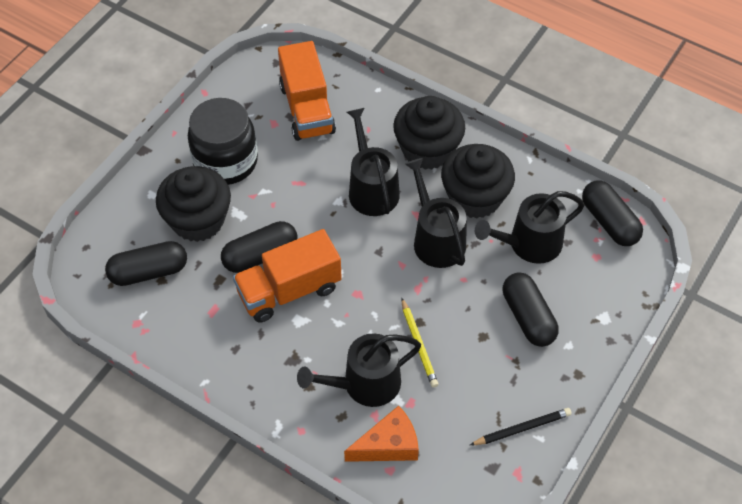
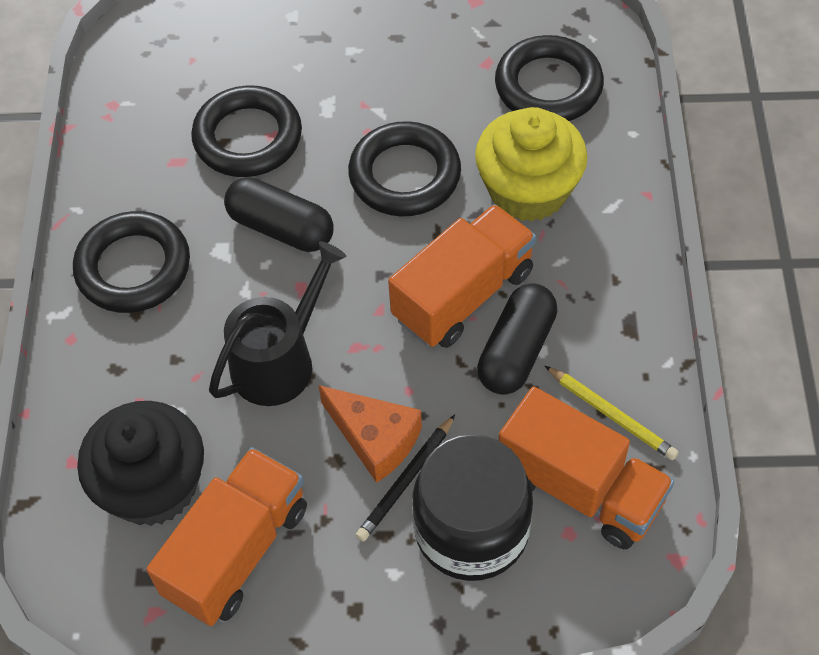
black capsule: [105,241,187,286] [221,221,297,273] [503,272,558,347] [582,180,643,246] = 4 -> [224,177,334,252] [477,283,558,395] = 2
black cupcake: [156,166,231,242] [393,96,465,170] [441,144,515,219] = 3 -> [77,401,204,526] = 1
black ring: none = 0 -> [73,211,190,313] [191,85,302,177] [348,121,461,216] [495,35,604,121] = 4
black watering can: [297,333,421,407] [347,108,400,216] [405,158,467,268] [475,191,584,264] = 4 -> [209,241,346,406] = 1
orange truck: [233,229,342,323] [278,41,336,141] = 2 -> [146,447,307,626] [388,204,536,348] [498,386,674,549] = 3
yellow cupcake: none = 0 -> [475,107,587,222] = 1

